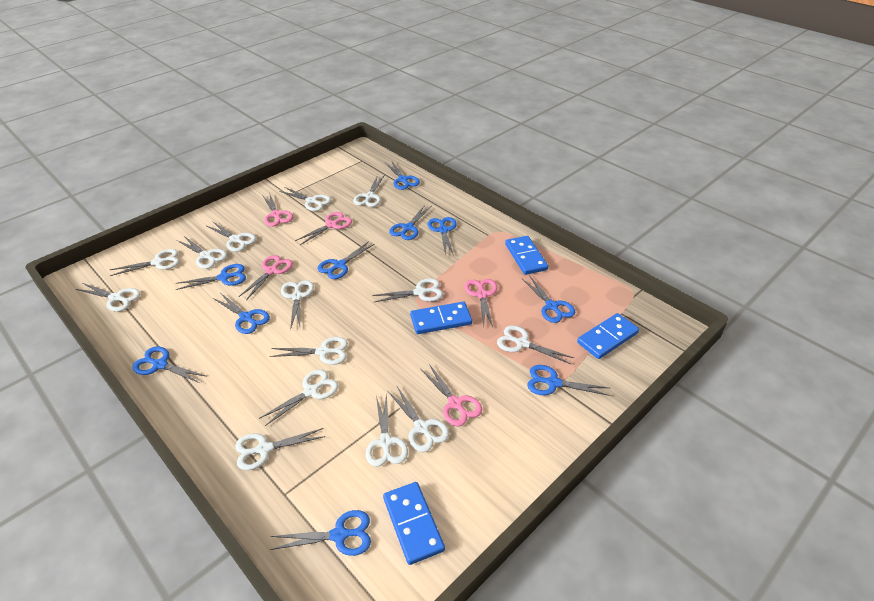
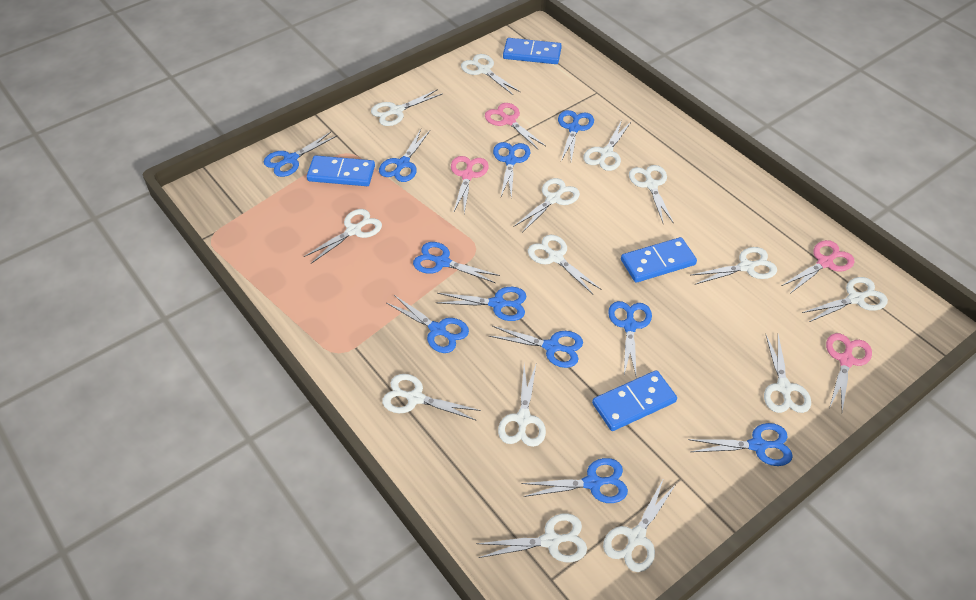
blue scissors: [132,347,206,383] [176,264,246,290] [213,293,270,334] [270,510,371,556] [318,241,374,279] [385,160,420,190] [389,205,432,240] [428,217,457,256] [522,275,575,323] [527,365,610,396] = 10 -> [264,132,337,177] [379,129,430,182] [387,295,469,353] [413,242,500,283] [436,287,526,321] [489,326,583,368] [493,142,530,199] [521,458,628,503] [558,110,594,161] [608,301,652,375] [688,423,793,466] = 11
pink scissors: [239,255,293,300] [262,193,293,227] [295,212,352,245] [421,364,482,426] [465,279,497,327] = 5 -> [451,156,489,213] [485,103,546,150] [781,240,855,294] [826,333,872,411] = 4

